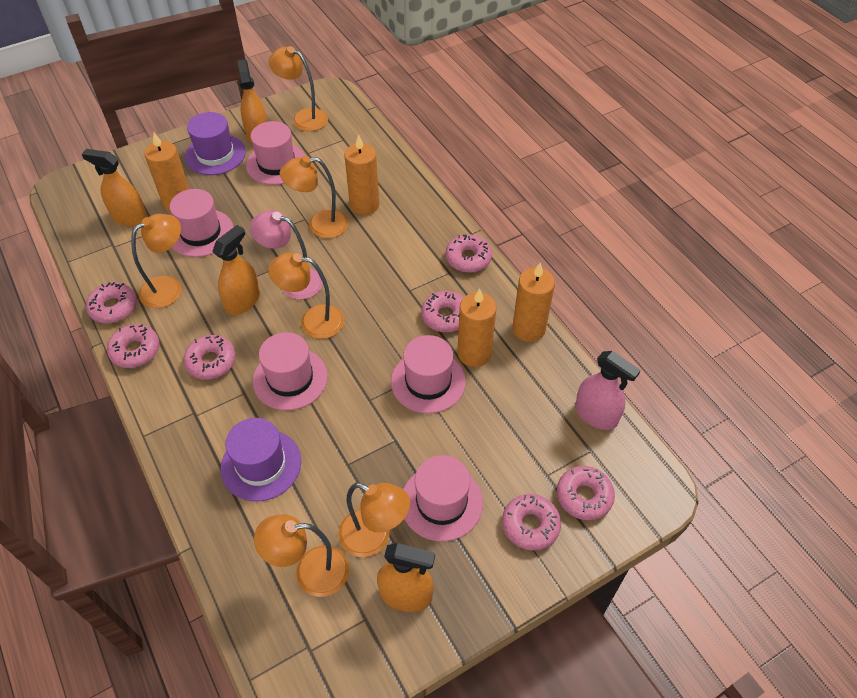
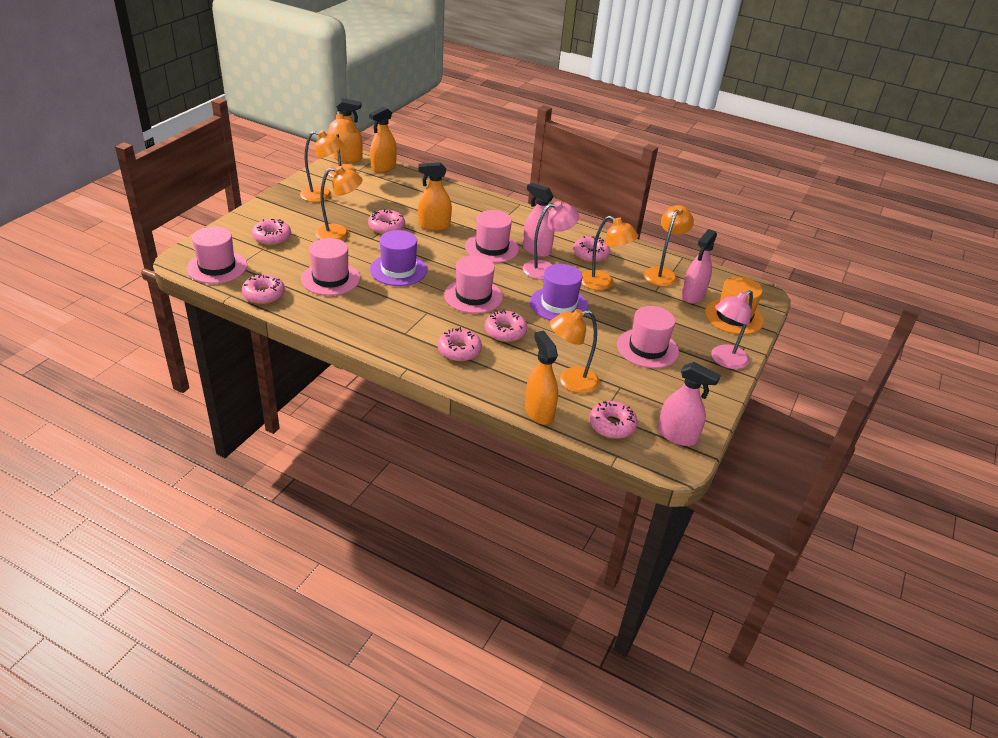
orange candle: [144,132,189,212] [345,134,379,215] [457,288,497,367] [512,263,555,342] = 4 -> none = 0
orange hat: none = 0 -> [705,276,764,335] = 1
pink lamp: [250,210,323,299] = 1 -> [523,201,579,279] [711,290,753,369] = 2
pink spray bottle: [575,351,641,430] = 1 -> [523,183,554,257] [658,362,721,446] [681,229,717,303] = 3

